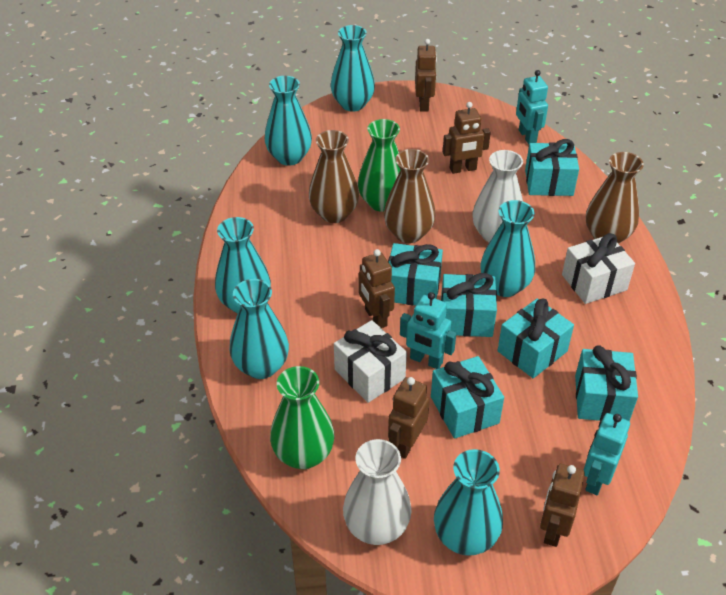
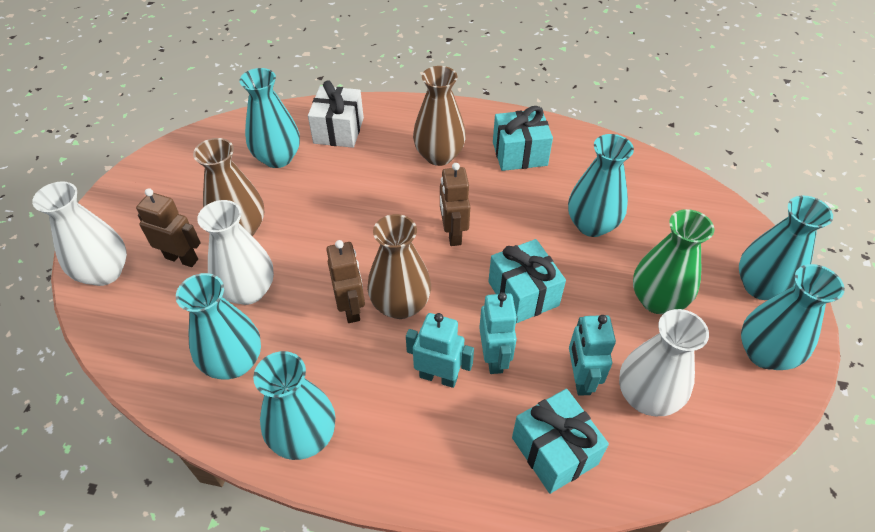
brown robot: [359,249,395,328] [388,377,430,459] [415,39,437,112] [443,102,491,174] [540,464,585,547] = 5 -> [136,188,201,267] [326,240,365,323] [440,163,470,246] = 3
green vase: [270,366,335,469] [358,119,400,212] = 2 -> [633,209,714,314] = 1
turquoise gift: [388,243,443,305] [431,356,504,439] [441,273,497,337] [498,298,574,378] [525,139,579,196] [575,345,638,422] = 6 -> [488,239,566,323] [493,106,553,171] [512,389,609,494] = 3
white gift: [334,320,407,403] [562,233,635,304] = 2 -> [308,81,364,148] = 1
white vase: [343,439,412,545] [473,150,523,242] = 2 -> [32,181,127,286] [197,200,274,305] [619,309,709,416] = 3

